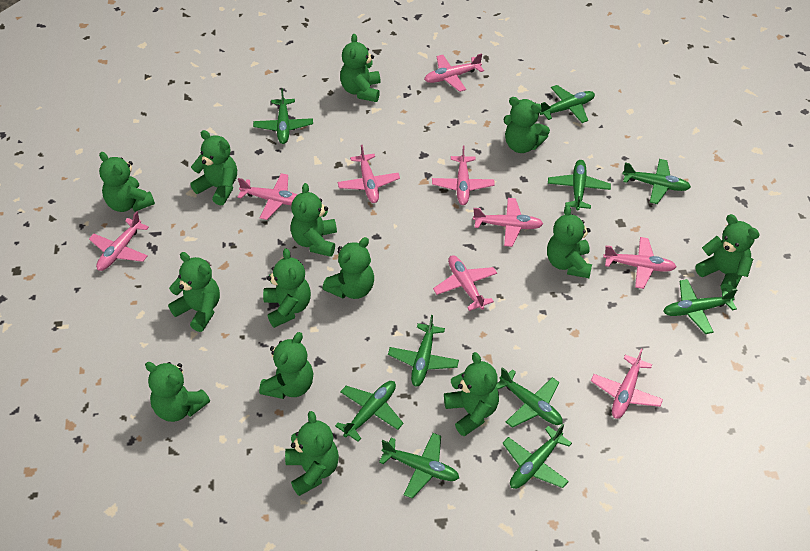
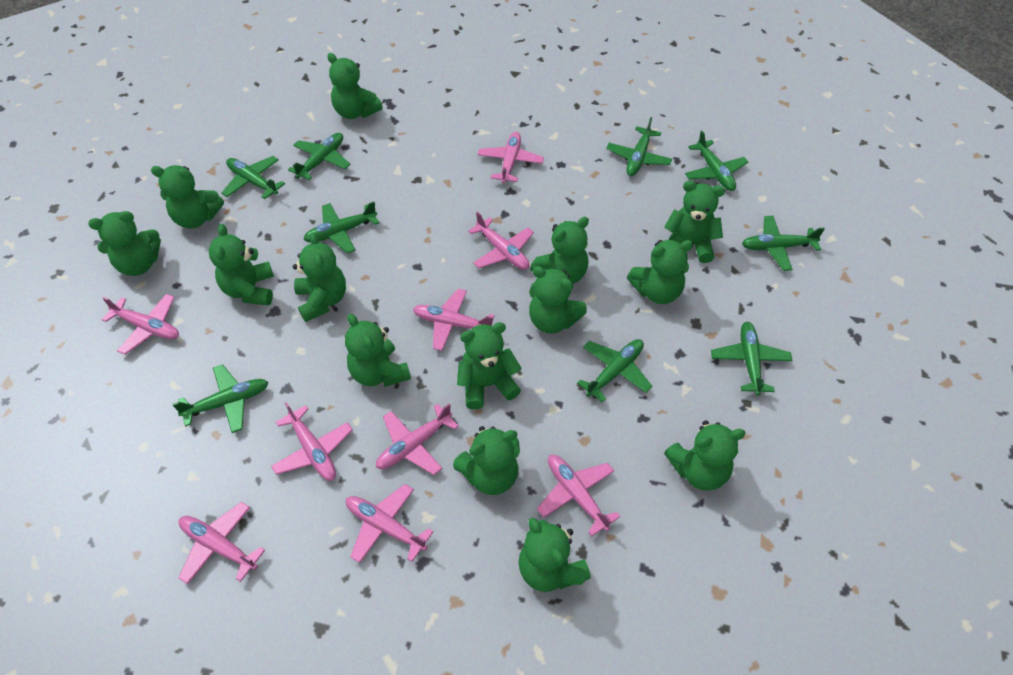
green plane: [253,89,313,144] [335,381,404,442] [379,433,459,499] [388,315,459,387] [496,367,563,428] [502,424,572,489] [539,85,595,123] [548,160,611,211] [623,159,691,204] [663,279,737,334] = 10 -> [172,364,268,433] [222,156,285,199] [288,133,351,180] [303,202,379,254] [577,339,652,403] [606,117,672,176] [685,131,748,191] [711,322,793,396] [742,216,825,271] = 9

